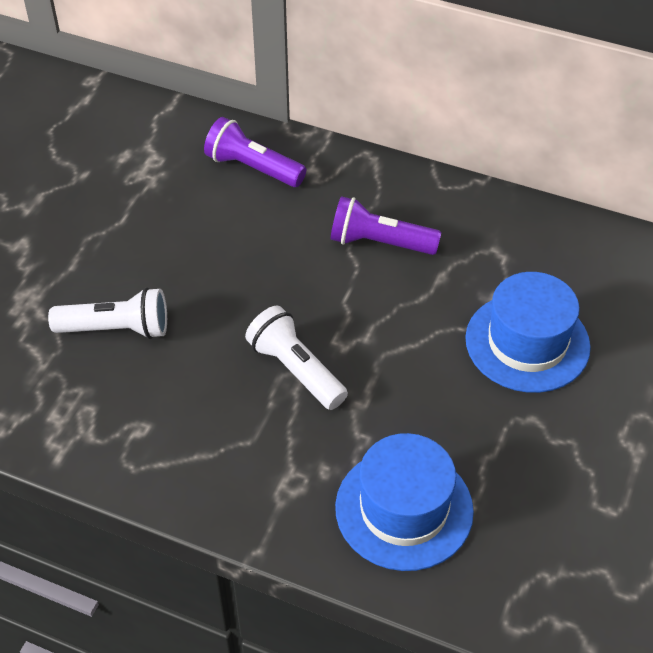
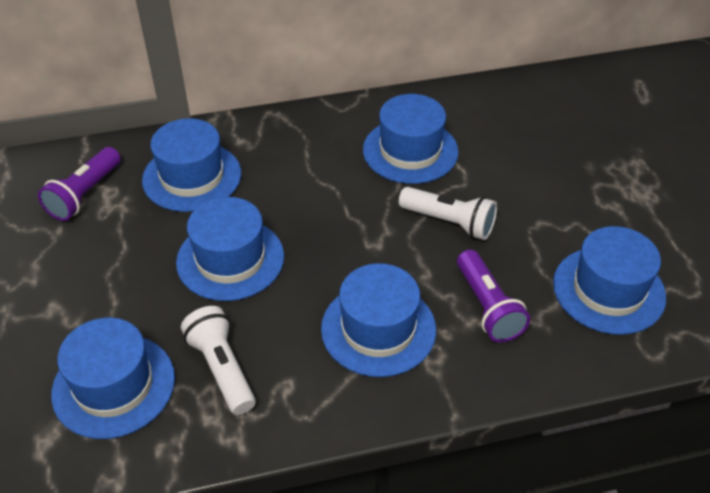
blue hat: [335,433,474,571] [465,272,591,393] = 2 -> [51,318,175,439] [142,118,241,212] [176,197,284,301] [321,263,436,377] [363,94,459,184] [553,226,666,335] = 6

